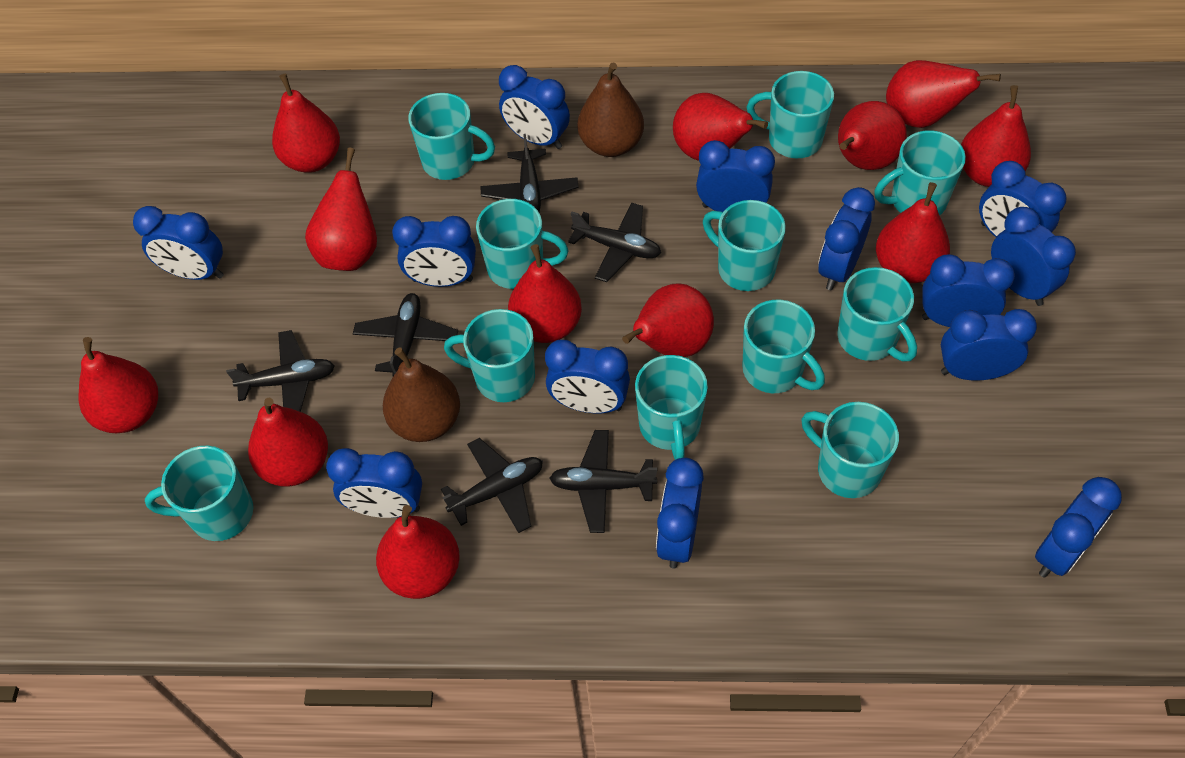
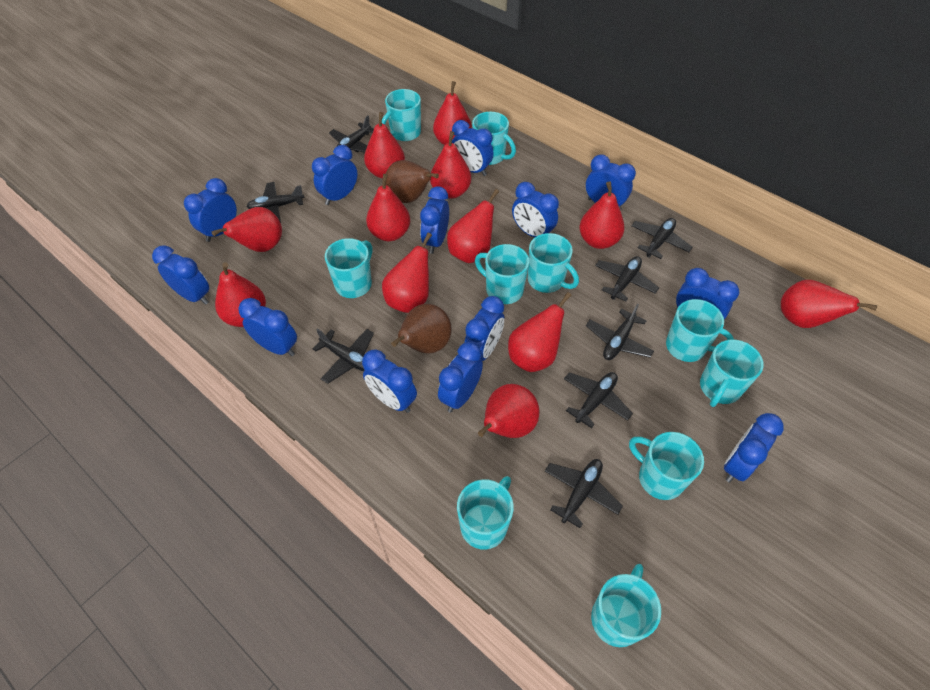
black plane: [226,330,335,412] [353,293,458,376] [441,438,543,533] [480,134,579,213] [549,430,657,533] [568,203,661,282] = 6 -> [247,182,304,223] [313,328,374,384] [329,115,374,152] [545,459,623,528] [564,372,633,428] [586,303,654,360] [595,256,659,302] [631,218,693,259] = 8
turquoise mug: [145,446,253,541] [408,93,495,180] [444,309,535,402] [476,199,569,289] [635,355,708,460] [703,200,786,291] [742,300,825,393] [747,71,834,159] [802,402,899,498] [837,267,917,362] [874,130,966,215] = 11 -> [325,238,372,298] [382,89,421,141] [457,476,514,549] [472,112,516,165] [475,244,529,304] [528,233,579,293] [591,564,661,647] [629,432,704,500] [666,299,734,362] [700,339,764,407] = 10

